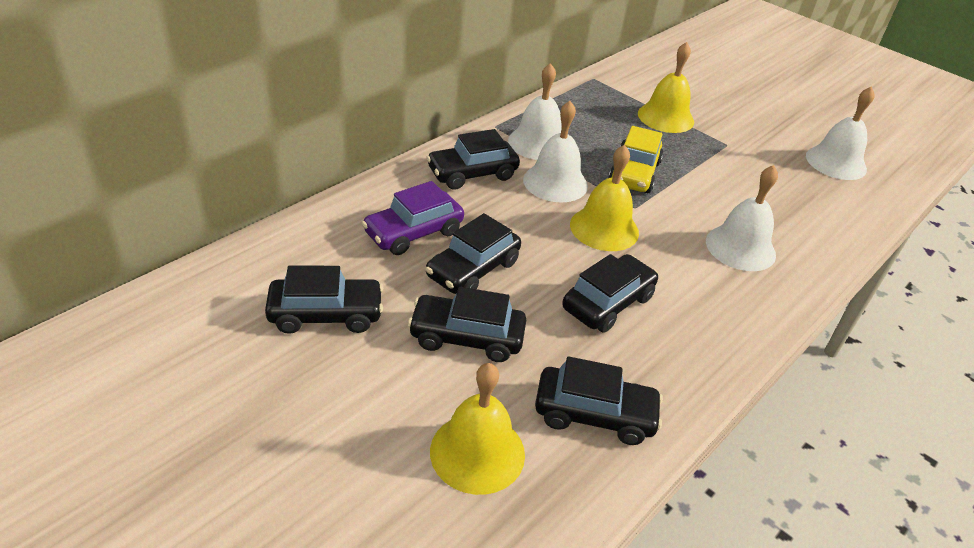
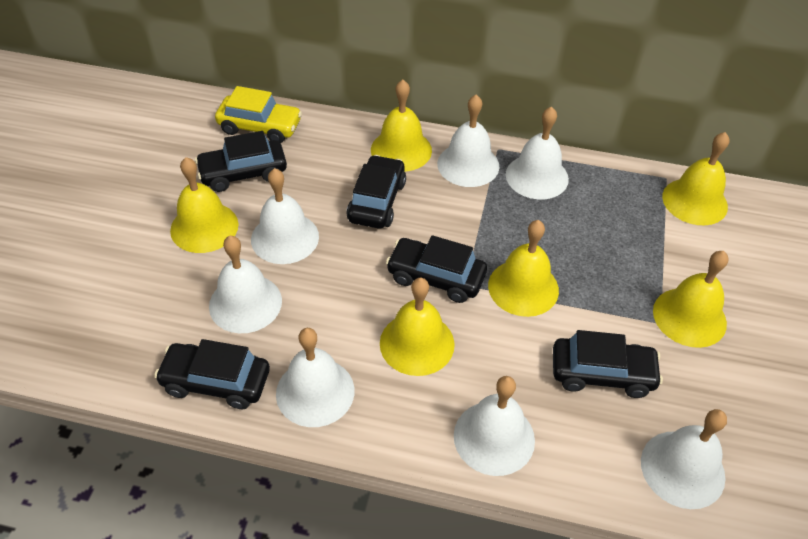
black car: [265,266,383,334] [408,287,526,362] [425,213,521,294] [426,129,520,190] [535,356,663,445] [562,254,658,333] = 6 -> [154,339,270,409] [195,131,287,192] [346,155,406,229] [386,235,487,303] [553,330,663,398] = 5
purple car: [362,181,464,255] = 1 -> none = 0
white bell: [508,63,562,160] [523,101,588,202] [706,165,778,271] [806,86,875,180] = 4 -> [209,236,282,333] [251,168,319,264] [276,328,355,427] [437,95,499,187] [454,376,535,476] [506,107,569,199] [641,409,727,509] = 7
yellow bell: [430,363,525,495] [570,145,639,251] [638,42,694,133] = 3 -> [170,157,238,253] [371,80,432,172] [380,278,455,376] [488,220,559,317] [653,251,729,348] [662,132,729,225] = 6

